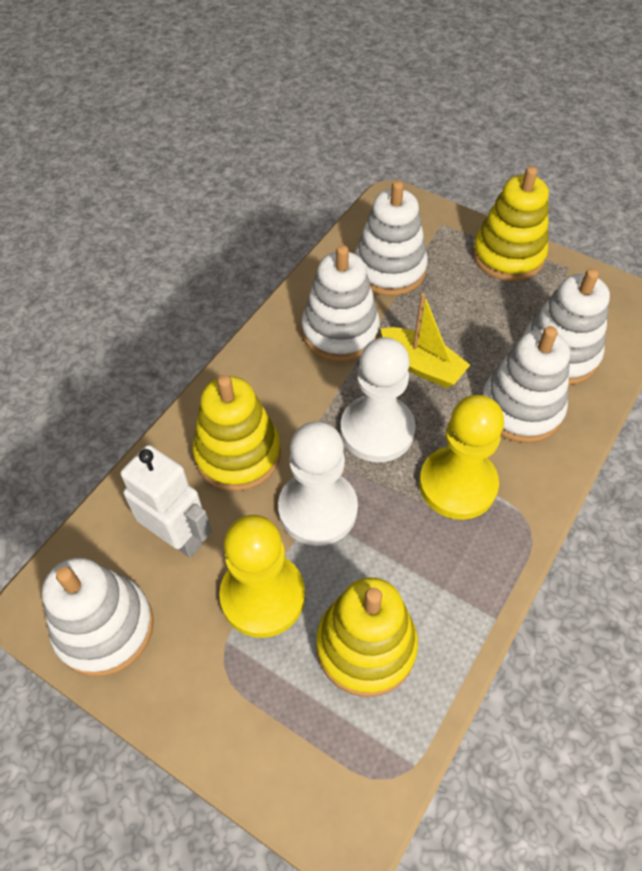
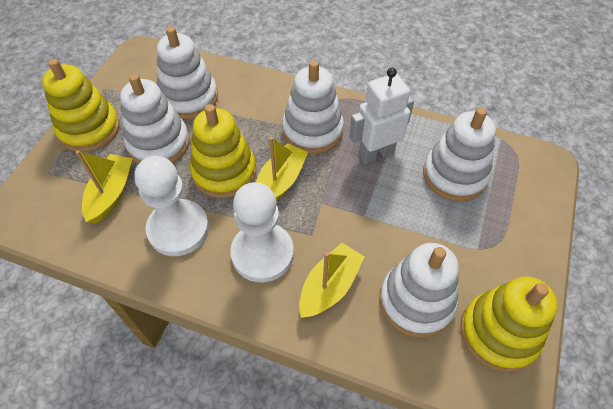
yellow boat: [381,293,470,388] = 1 -> [76,150,133,224] [256,137,308,200] [299,243,364,318] = 3
yellow pawn: [219,515,305,638] [419,395,504,520] = 2 -> none = 0

